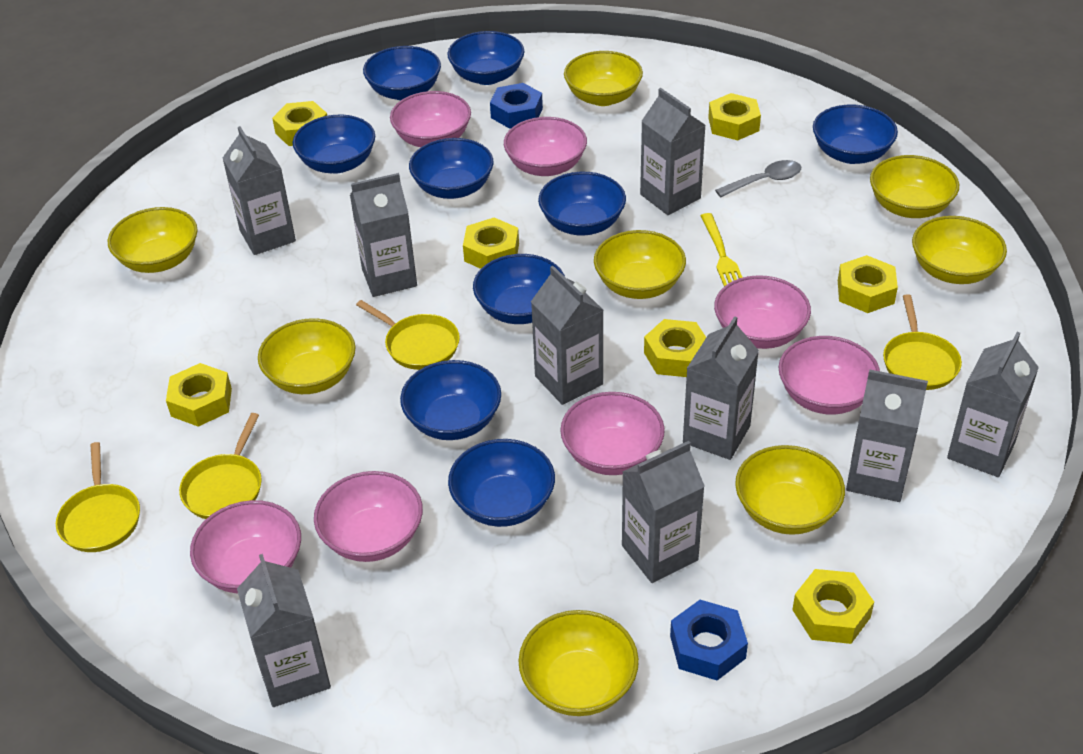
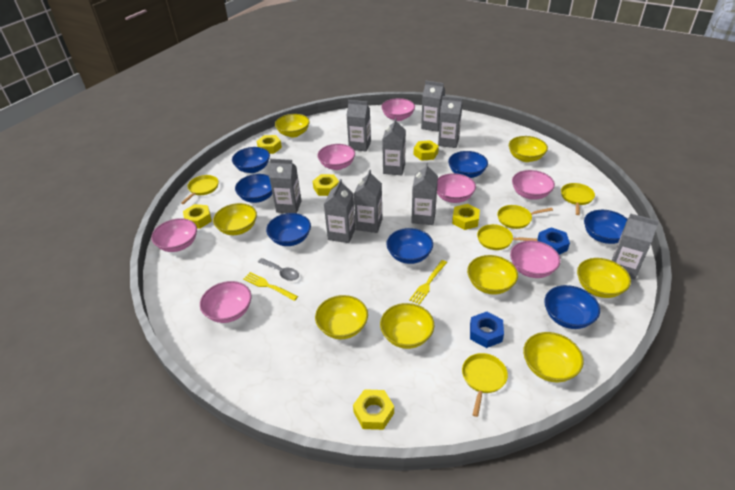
blue bowl: [293,115,375,174] [363,46,441,100] [400,360,501,440] [409,138,494,199] [447,31,524,85] [448,439,555,527] [473,254,565,324] [538,172,626,235] [813,105,898,164] = 9 -> [232,147,270,173] [235,174,272,203] [266,213,311,246] [386,228,433,264] [448,151,488,178] [544,285,600,329] [584,210,627,244] = 7
yellow fork: [700,213,743,286] = 1 -> [243,272,298,301] [409,260,447,305] = 2
yellow nut: [166,363,232,427] [272,101,327,146] [463,218,519,269] [644,319,706,377] [708,93,761,140] [792,569,874,644] [838,255,898,313] = 7 -> [183,204,212,229] [257,135,282,154] [313,174,339,196] [353,389,394,430] [414,140,439,161] [452,204,480,230] = 6
yellow pan: [56,442,140,552] [179,413,262,519] [356,300,460,370] [883,294,962,390] = 4 -> [181,175,219,204] [462,353,508,417] [477,224,538,250] [497,205,553,229] [561,183,595,215] = 5

